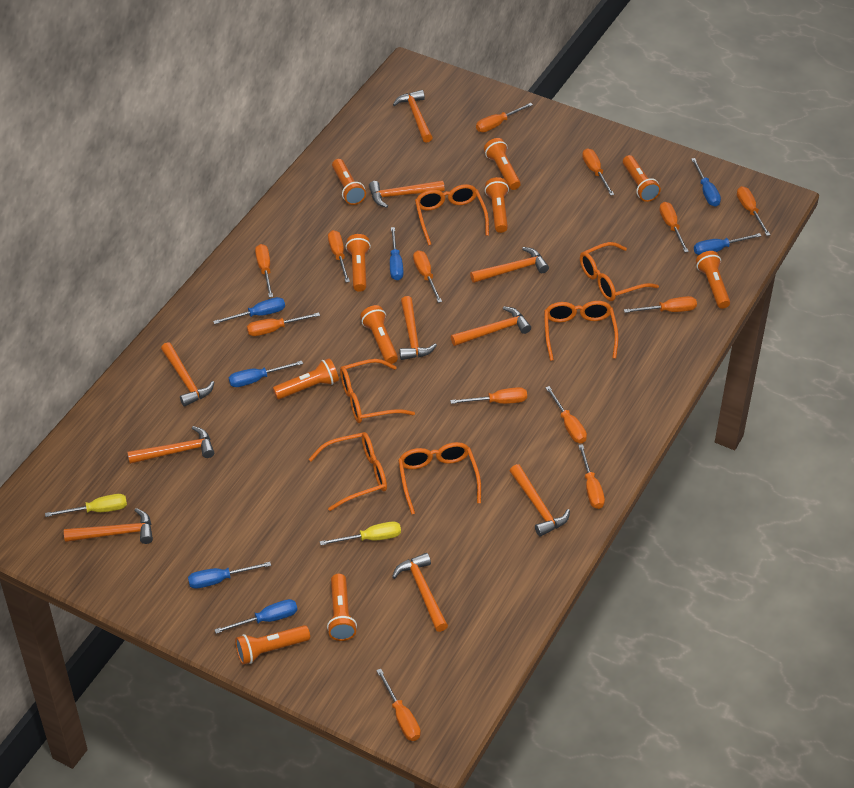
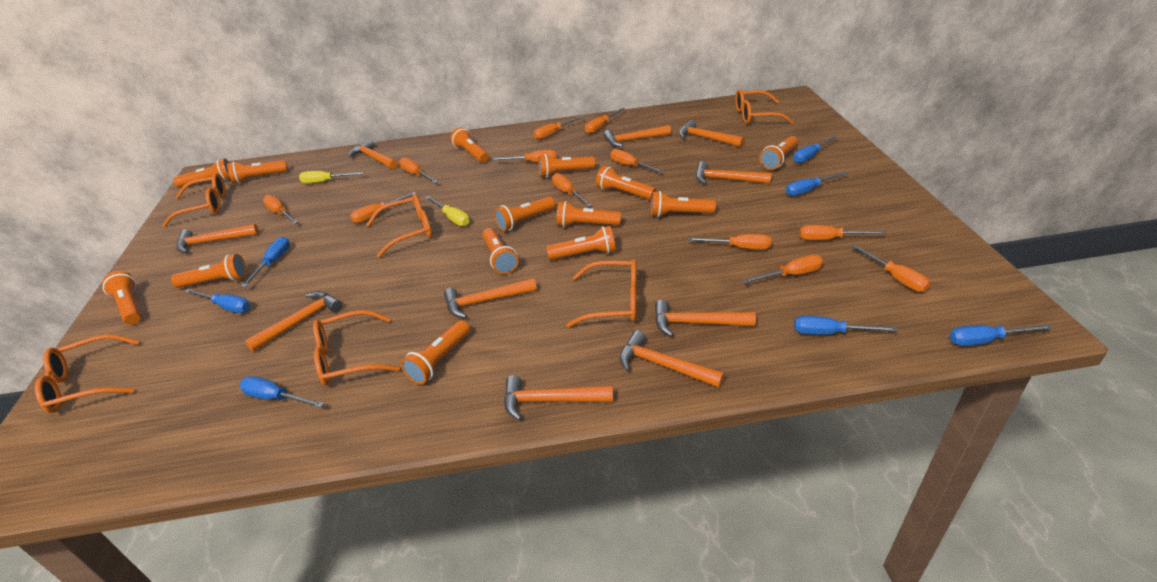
orange flashlight: [235,625,310,665] [273,358,339,399] [327,574,357,641] [332,159,366,205] [346,234,371,292] [360,305,398,364] [484,138,521,190] [485,177,509,233] [623,155,661,202] [696,251,730,309] = 10 -> [102,271,141,325] [171,254,247,288] [173,158,230,188] [227,160,288,184] [401,320,470,385] [450,127,489,163] [482,228,519,274] [494,197,555,231] [538,154,595,177] [546,226,616,260] [557,201,621,227] [596,166,656,200] [651,191,716,217] [759,136,798,170] = 14
orange screwdriver: [247,313,320,336] [255,244,273,297] [328,230,350,283] [376,669,421,741] [413,250,442,303] [450,387,527,404] [476,103,533,132] [545,386,587,443] [578,444,605,509] [582,148,614,196] [624,296,697,313] [659,202,689,252] [737,186,770,236] = 13 -> [263,195,298,224] [350,192,416,223] [399,158,438,183] [493,150,557,162] [533,116,583,140] [552,173,592,207] [585,108,625,134] [610,149,665,173] [688,234,771,250] [743,255,823,284] [799,225,886,240] [851,244,931,292] = 12

